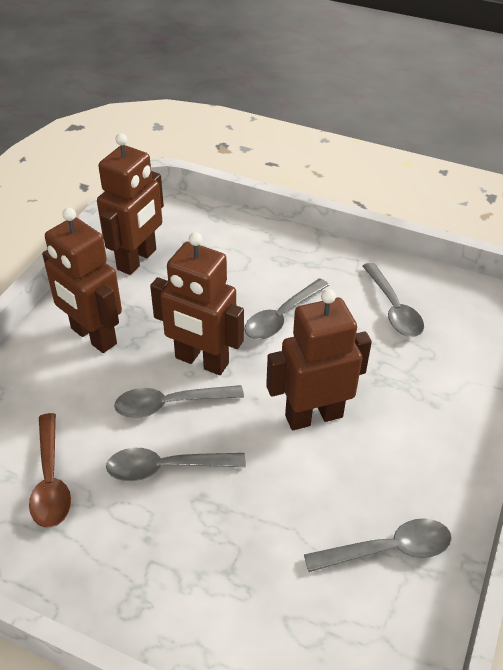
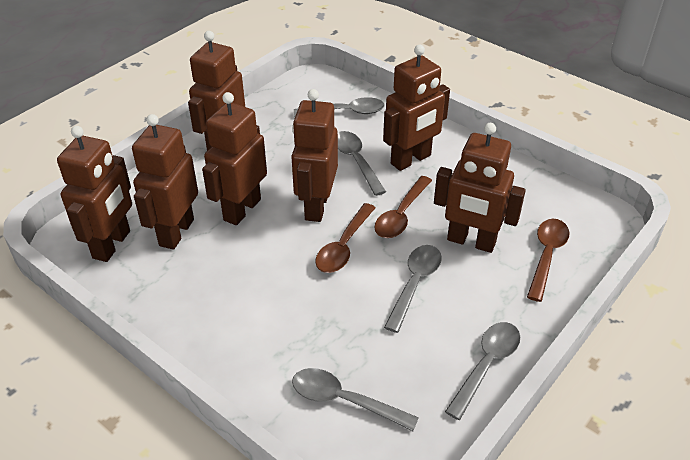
brown robot: [42,208,122,353] [97,133,164,275] [150,232,244,375] [266,289,372,430] = 4 -> [57,126,132,262] [132,114,198,250] [188,31,245,151] [202,92,267,225] [291,89,338,222] [383,45,450,171] [434,123,526,253] = 7
brown spoon: [29,413,71,528] = 1 -> [315,203,375,273] [374,176,432,238] [527,219,569,302] = 3

